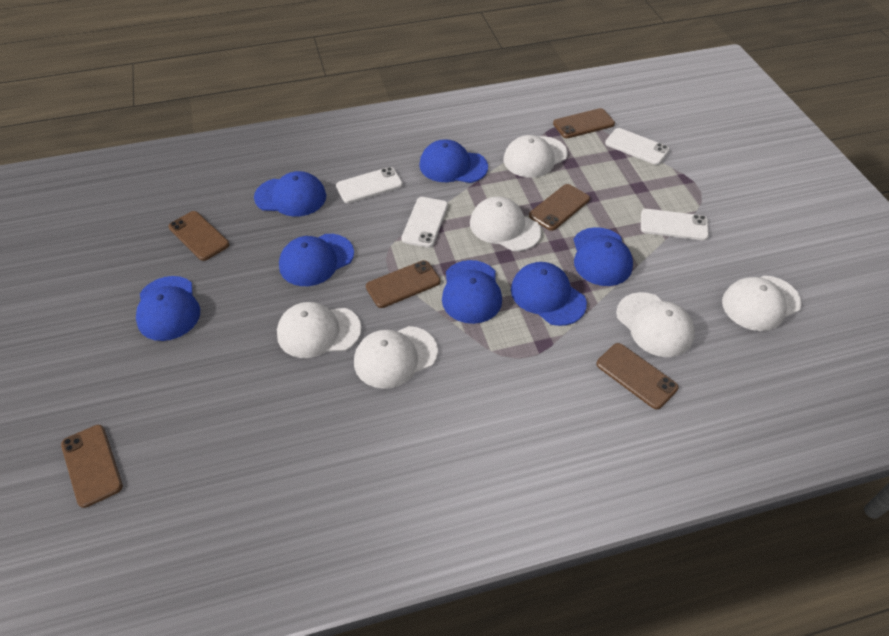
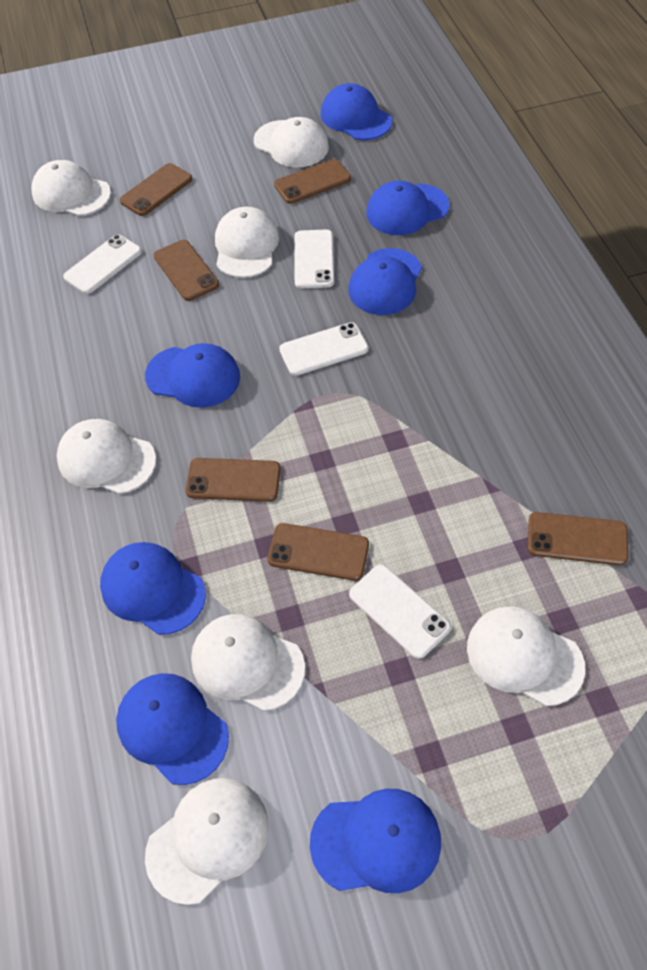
white cap: [277,302,362,358] [354,326,438,389] [470,197,542,251] [503,135,568,178] [616,292,695,357] [722,275,802,331] = 6 -> [31,160,111,216] [57,419,156,494] [145,778,269,905] [191,614,305,711] [215,207,279,278] [254,117,329,168] [467,606,585,706] = 7

